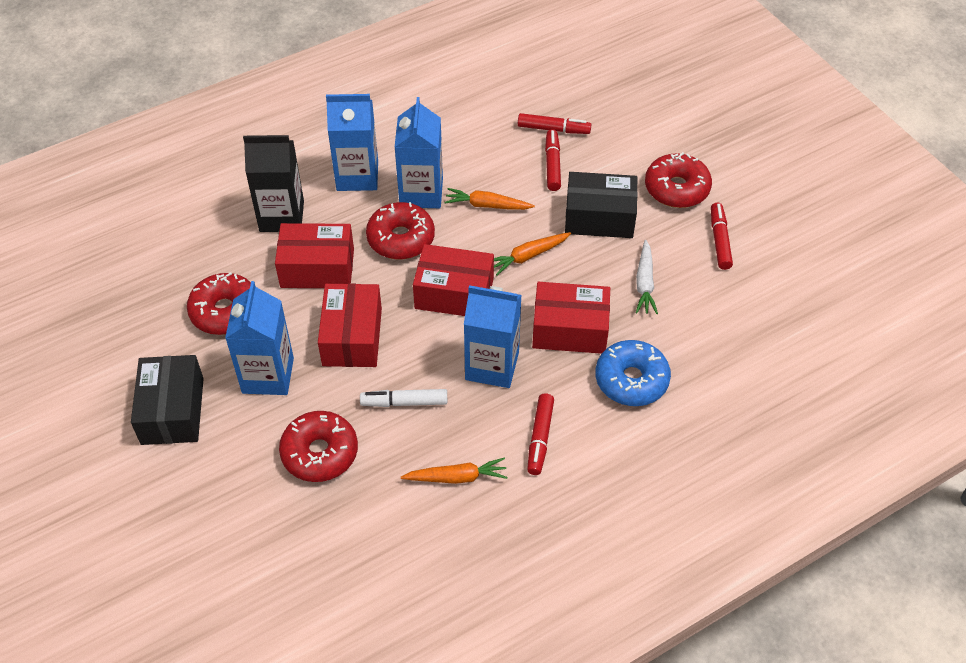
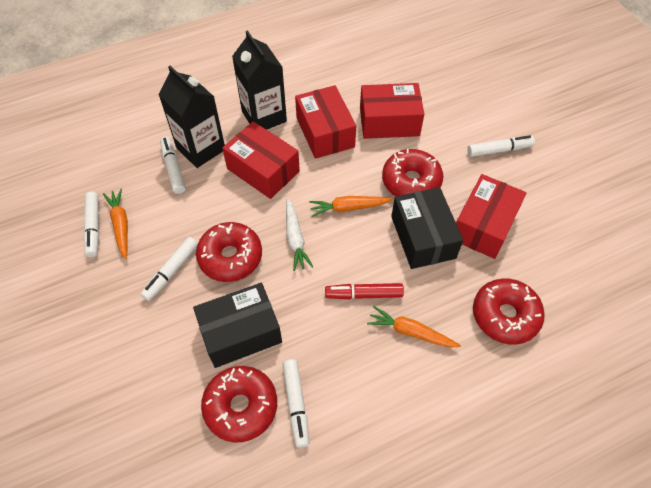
black carton: [243,135,304,232] = 1 -> [158,66,225,168] [232,30,287,130] = 2
blue carton: [225,281,294,395] [326,94,378,191] [395,97,443,208] [464,285,522,388] = 4 -> none = 0
blue donut: [595,340,671,406] = 1 -> none = 0
red marker: [518,113,591,134] [527,393,554,475] [545,129,561,191] [711,203,733,270] = 4 -> [325,283,404,299] = 1
white marker: [360,389,447,407] = 1 -> [83,192,99,257] [140,237,198,301] [160,137,186,194] [282,359,309,448] [467,135,535,157] = 5

